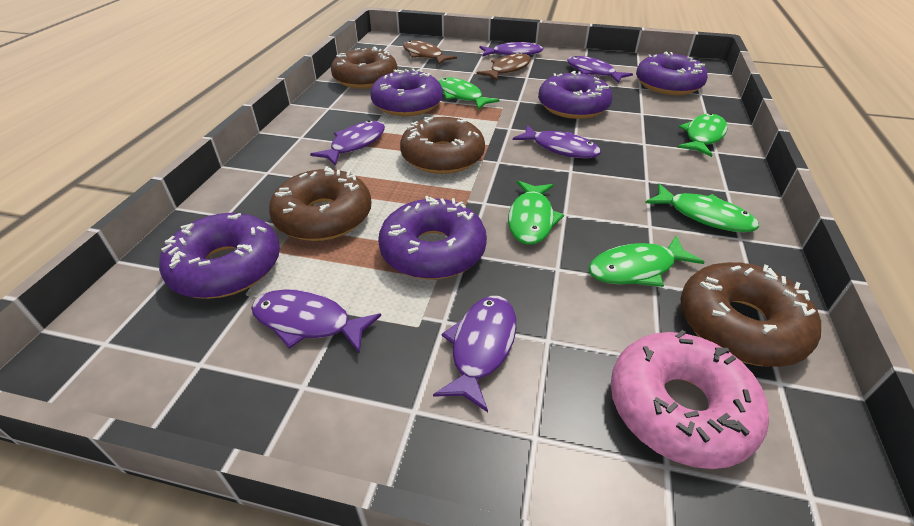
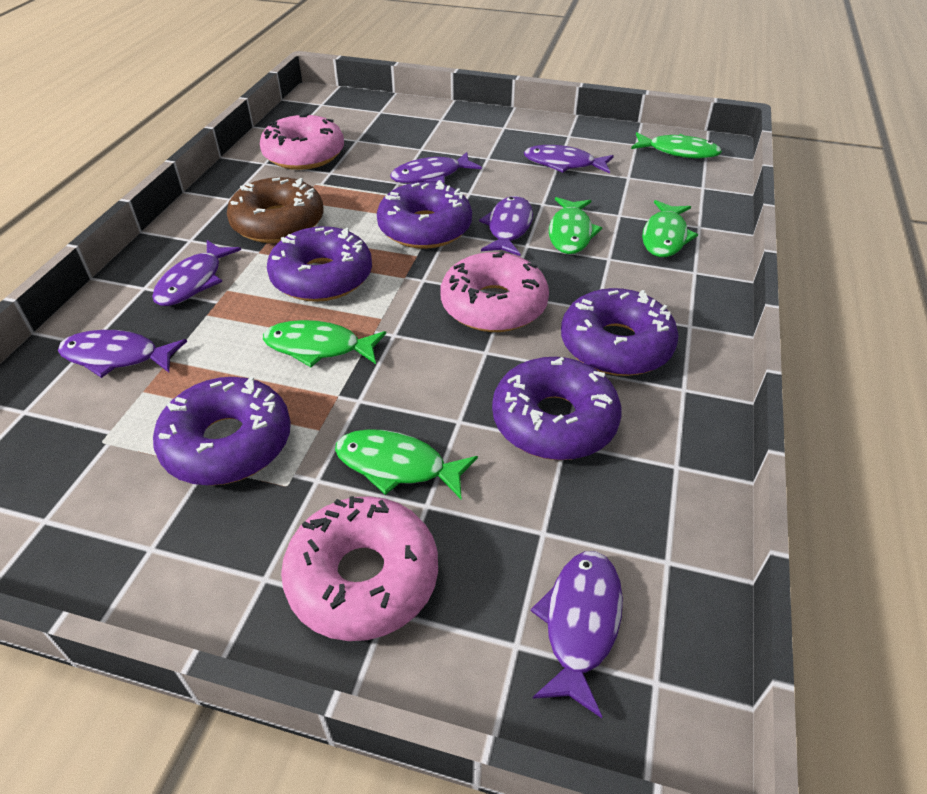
brown donut: [269,166,371,241] [331,47,398,89] [400,117,485,174] [680,262,821,367] = 4 -> [227,177,324,243] = 1
brown fish: [403,41,457,65] [476,52,531,81] = 2 -> none = 0
pink donut: [611,330,769,469] = 1 -> [260,113,344,170] [281,496,438,641] [440,251,549,332] = 3

